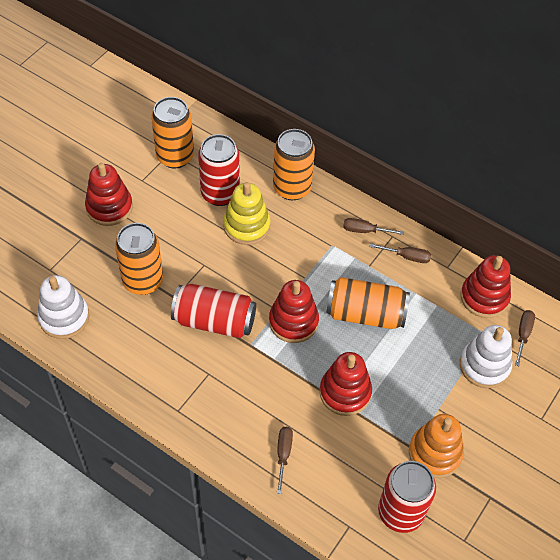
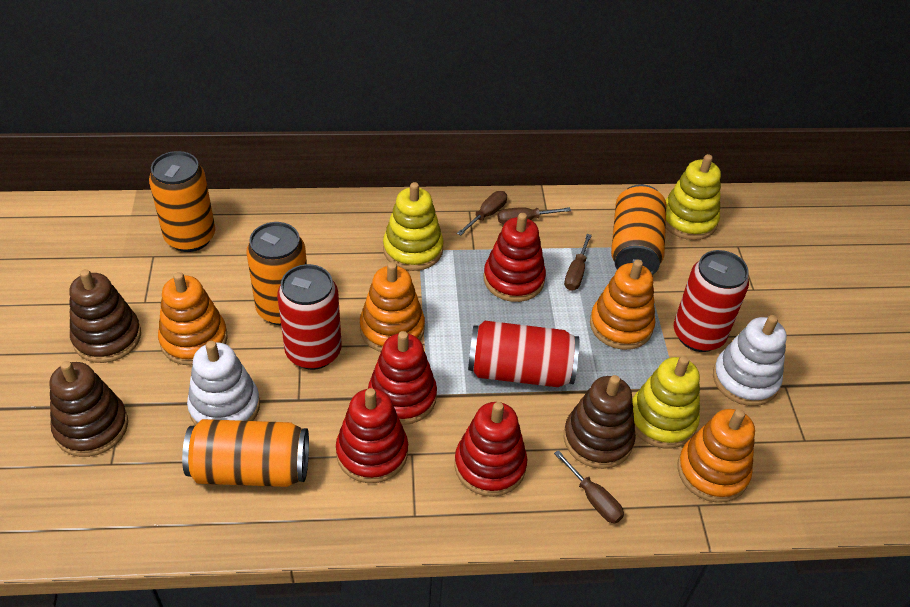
brown stacking toy: none = 0 -> [49,361,128,457] [70,269,141,363] [564,375,636,469] = 3
orange stacking toy: [409,414,464,478] = 1 -> [158,272,228,365] [360,262,425,352] [590,260,656,350] [677,409,755,503] = 4
yellow stacking toy: [223,182,271,245] = 1 -> [383,182,444,271] [632,356,700,448] [666,154,721,240] = 3

